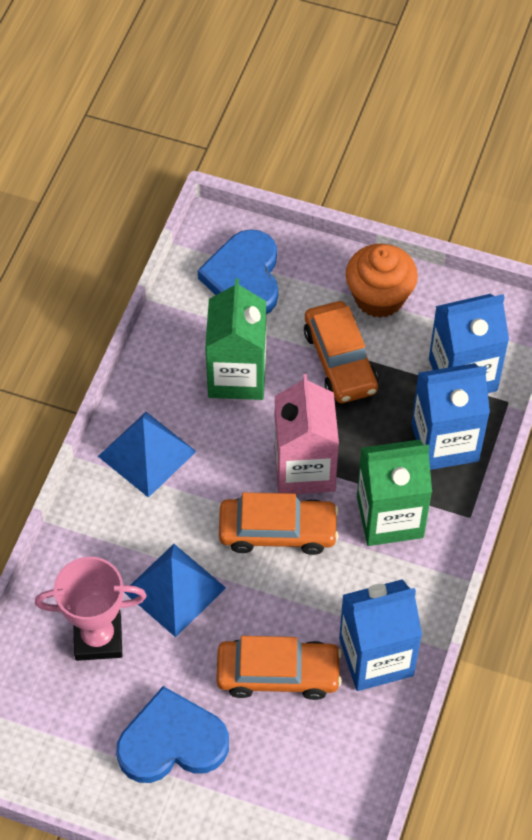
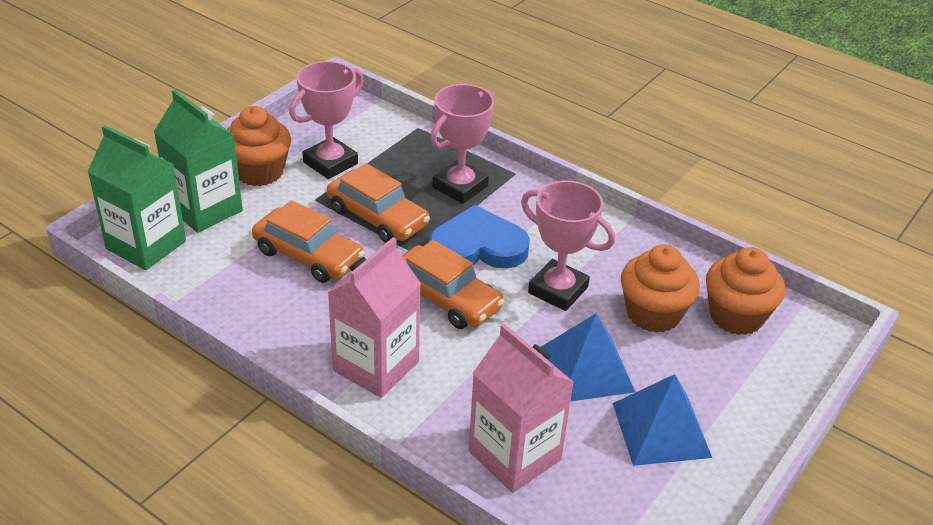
blue carton: [339,579,422,691] [411,363,490,470] [429,294,509,393] = 3 -> none = 0
blue heart: [116,686,229,783] [198,229,278,315] = 2 -> [428,205,530,269] = 1
orange cupcake: [345,244,418,318] = 1 -> [227,106,291,186] [621,244,700,333] [706,247,785,335] = 3
pink carton: [274,374,339,494] = 1 -> [327,237,421,398] [469,324,574,493] = 2
pink trophy: [35,557,147,661] = 1 -> [289,61,364,179] [431,84,495,204] [521,180,615,311] = 3

